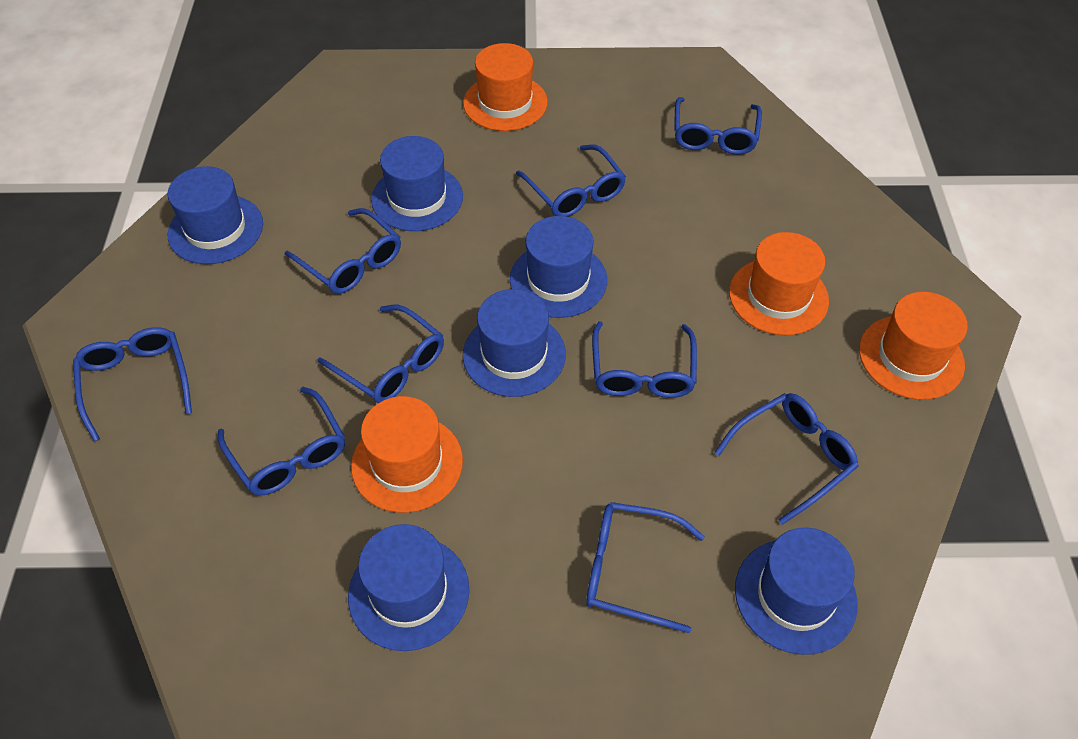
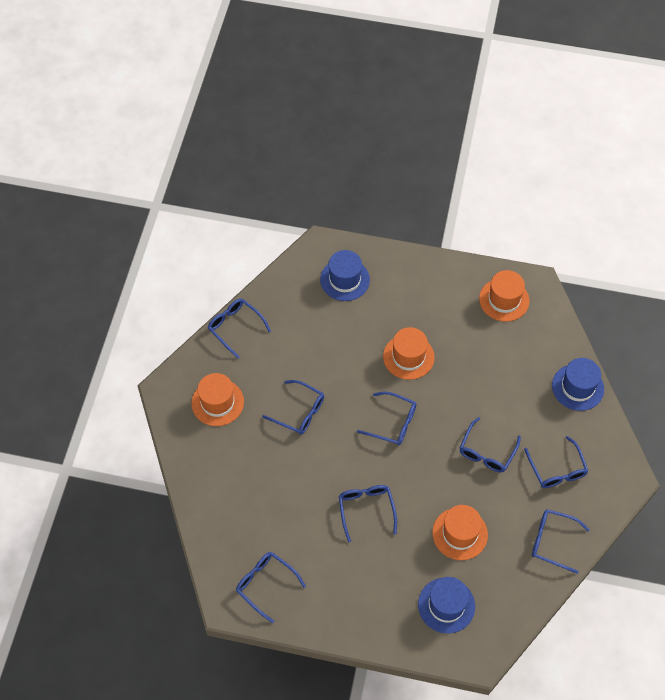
blue glasses: [73,327,192,442] [218,387,345,495] [285,208,401,294] [318,305,444,403] [516,144,626,217] [586,502,705,633] [592,321,697,398] [674,97,762,155] [714,393,859,525] = 9 -> [208,299,271,359] [236,552,306,624] [262,380,324,435] [339,485,397,542] [357,392,416,446] [460,417,521,472] [524,436,589,488] [532,509,590,573] = 8
blue hat: [168,166,263,264] [348,524,470,651] [371,136,463,231] [463,289,566,397] [510,216,607,318] [735,528,858,655] = 6 -> [320,250,370,301] [418,577,475,634] [552,358,604,411] = 3

